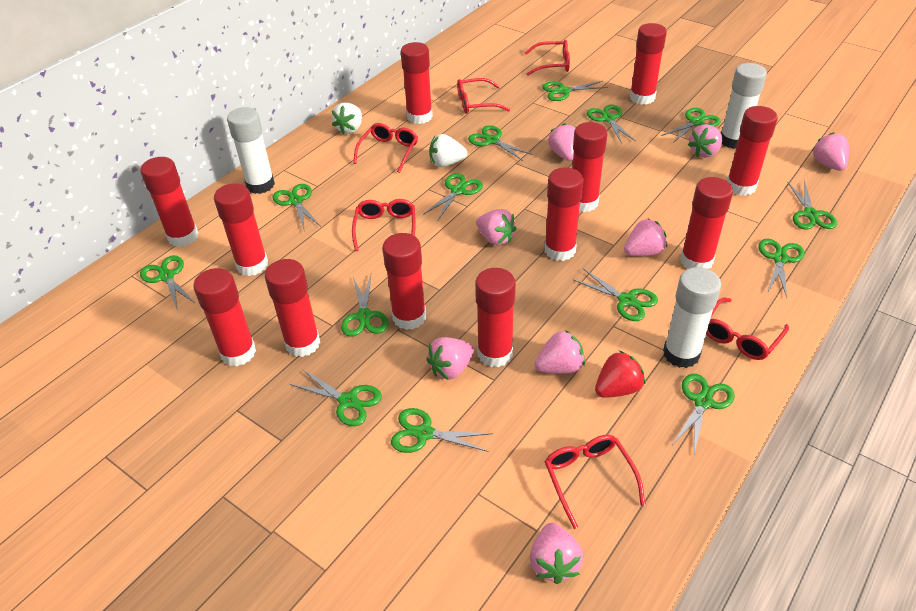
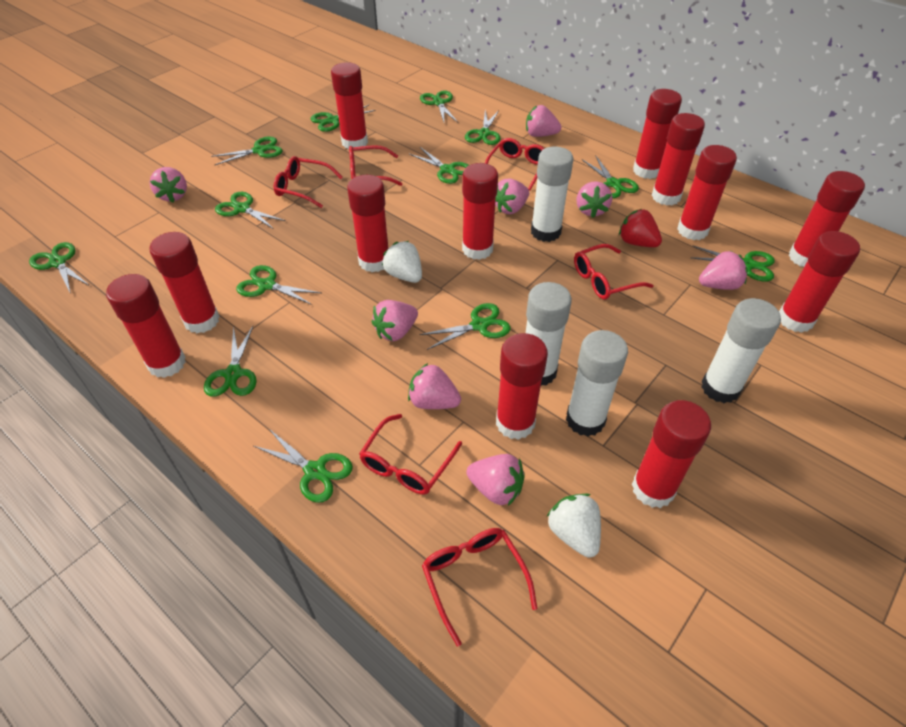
green scissors: [140,255,196,309] [273,184,321,232] [290,369,382,426] [341,275,388,337] [391,408,493,453] [423,173,483,220] [468,125,533,161] [542,81,608,101] [573,269,658,321] [587,105,635,144] [661,108,721,143] [672,374,735,454] [758,239,804,297] [787,181,837,229] = 14 -> [29,242,90,294] [204,326,257,397] [211,136,283,165] [215,192,286,229] [236,265,321,305] [254,429,353,503] [310,105,375,132] [409,147,469,184] [420,90,458,122] [420,303,511,350] [465,110,500,145] [582,155,639,198] [690,246,775,281] = 13
white glue stick: [227,107,275,194] [663,267,721,368] [721,63,767,149] = 3 -> [526,282,572,386] [531,146,573,242] [566,330,628,437] [702,298,781,403] = 4

